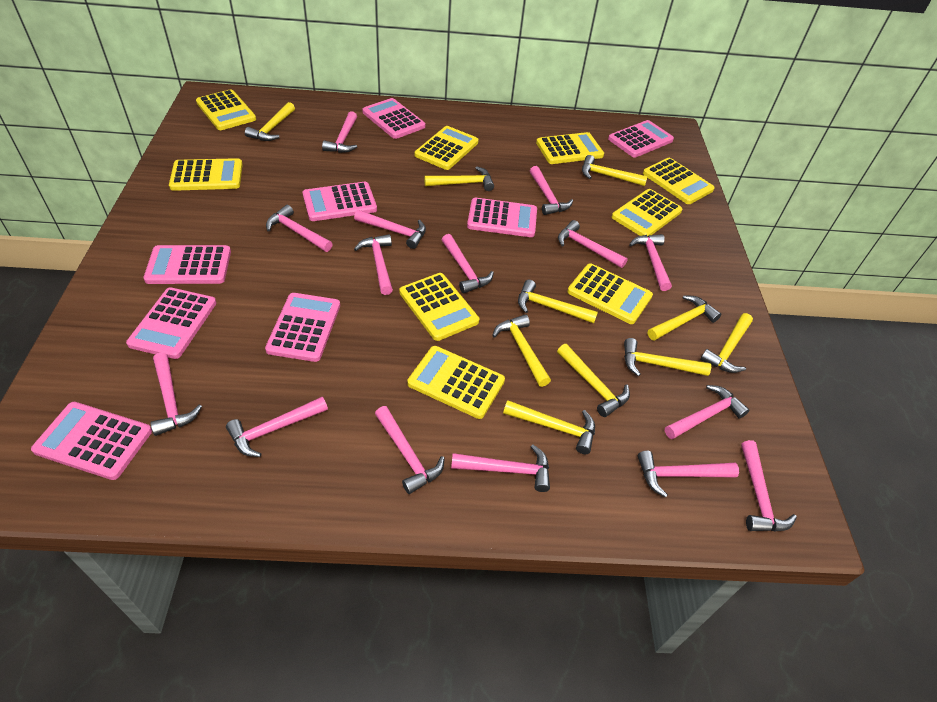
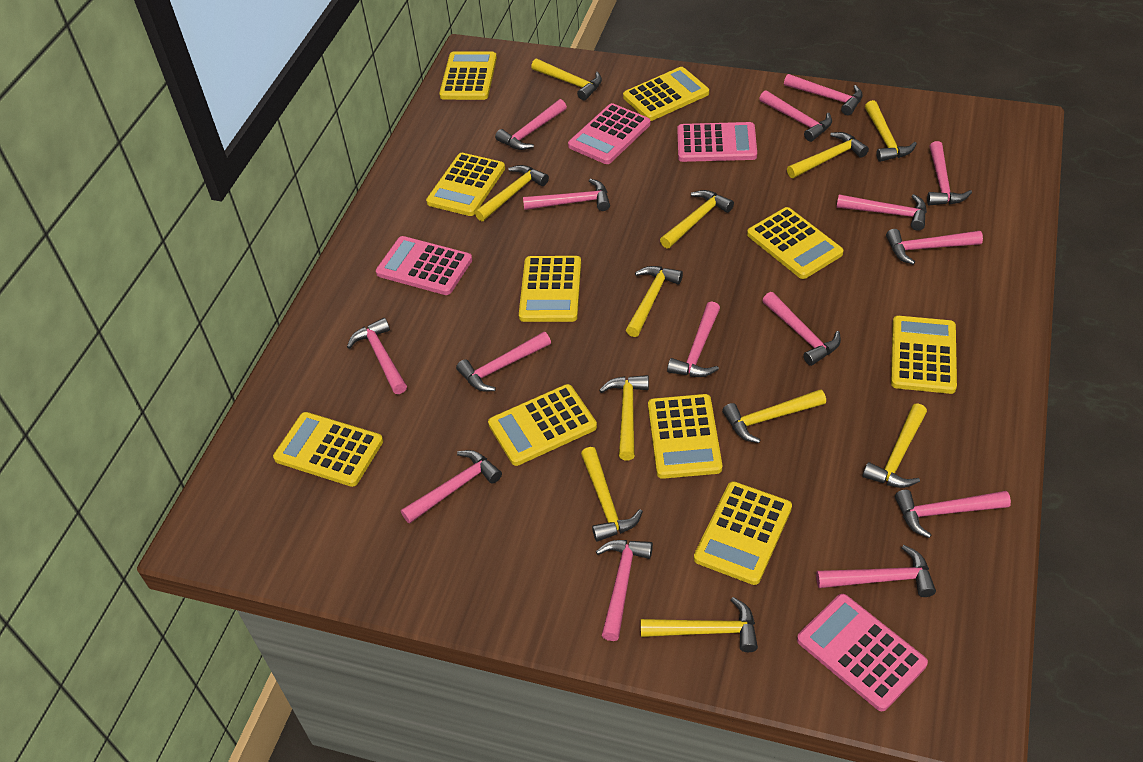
pink calculator: [31,402,152,480] [126,287,217,359] [144,245,231,284] [265,293,340,362] [302,182,377,221] [362,98,425,139] [467,198,537,237] [608,120,674,157] = 8 -> [376,236,472,295] [568,103,651,164] [677,122,757,162] [797,594,928,711] = 4
yellow calculator: [169,158,243,191] [196,89,256,130] [399,273,479,341] [407,346,505,419] [415,126,479,170] [536,132,604,164] [567,263,653,324] [612,189,683,237] [643,158,715,204] = 9 -> [273,412,383,487] [426,153,505,216] [439,51,497,100] [488,384,597,466] [519,256,581,322] [623,67,709,121] [648,394,722,479] [694,481,792,585] [747,207,844,279] [891,316,957,394] = 10
yellow hammer: [245,102,295,141] [424,167,494,191] [492,314,551,387] [503,400,595,454] [518,280,598,323] [557,344,630,417] [582,155,648,186] [624,338,711,376] [648,295,721,341] [700,313,753,373] = 10 -> [475,165,549,221] [531,59,602,100] [581,447,643,542] [599,375,649,460] [626,266,683,337] [641,597,758,652] [660,190,734,249] [722,389,826,443] [787,132,869,178] [863,403,927,488] [865,100,917,162] = 11

